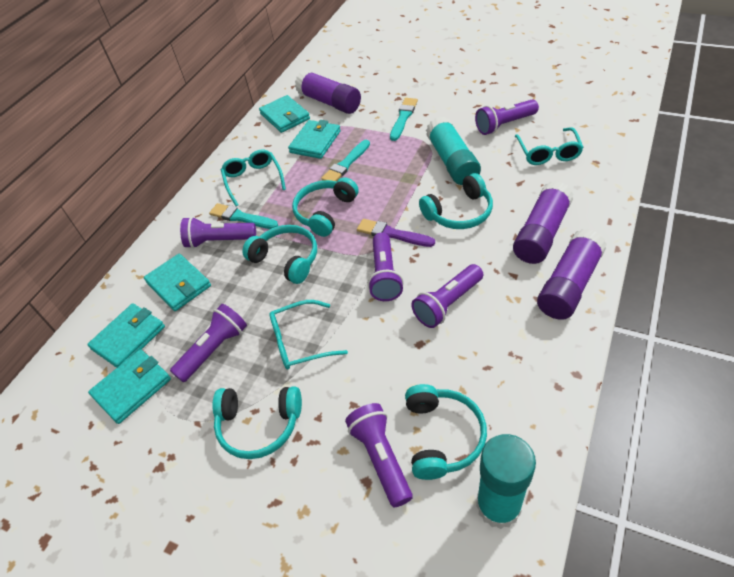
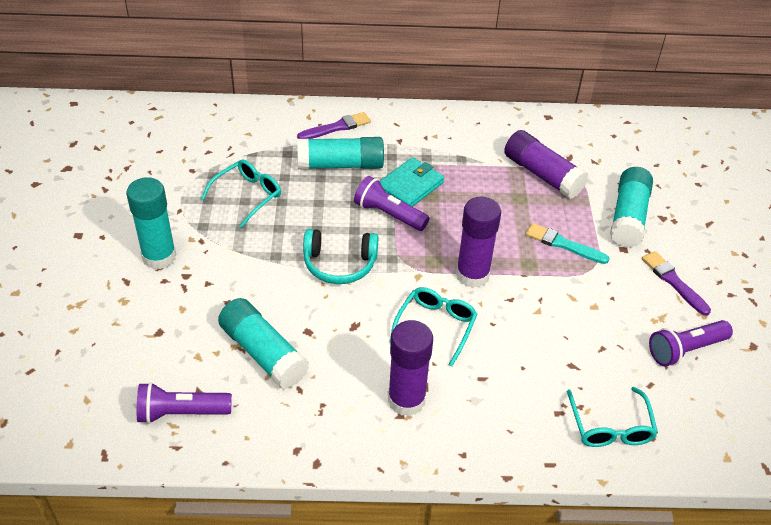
purple brush: [357,219,435,247] = 1 -> [297,112,371,139] [642,251,711,316] = 2
purple flashlight: [170,304,247,382] [180,217,256,248] [345,403,413,507] [368,233,404,301] [411,264,483,328] [475,99,539,135] = 6 -> [137,382,232,424] [354,176,429,231] [649,320,733,367] = 3
turquoise brush: [209,203,278,229] [321,140,370,181] [390,98,418,141] = 3 -> [526,223,610,264] = 1
turquoise glue stick: [426,117,481,185] [476,434,536,529] = 2 -> [126,177,176,269] [218,298,309,389] [297,137,384,169] [610,167,653,248] = 4
turquoise headphones: [212,386,302,459] [242,225,317,284] [292,177,359,237] [405,384,487,480] [419,173,493,229] = 5 -> [303,229,378,284] = 1
turquoise wallet: [87,303,165,368] [88,349,171,424] [144,254,211,311] [259,95,310,133] [288,120,341,159] = 5 -> [380,157,444,207] = 1

